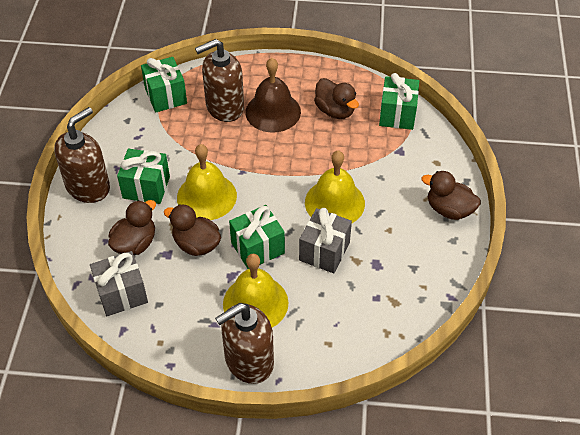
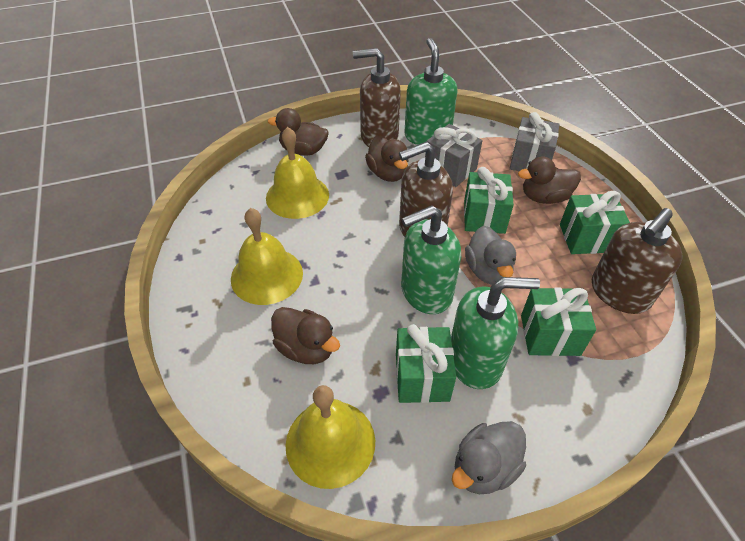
brown bell: [245,58,301,133] = 1 -> none = 0
green soap dispenser: none = 0 -> [401,206,461,314] [405,38,457,145] [451,277,540,389] = 3
grey duck: none = 0 -> [452,421,526,494] [465,226,516,285] = 2

